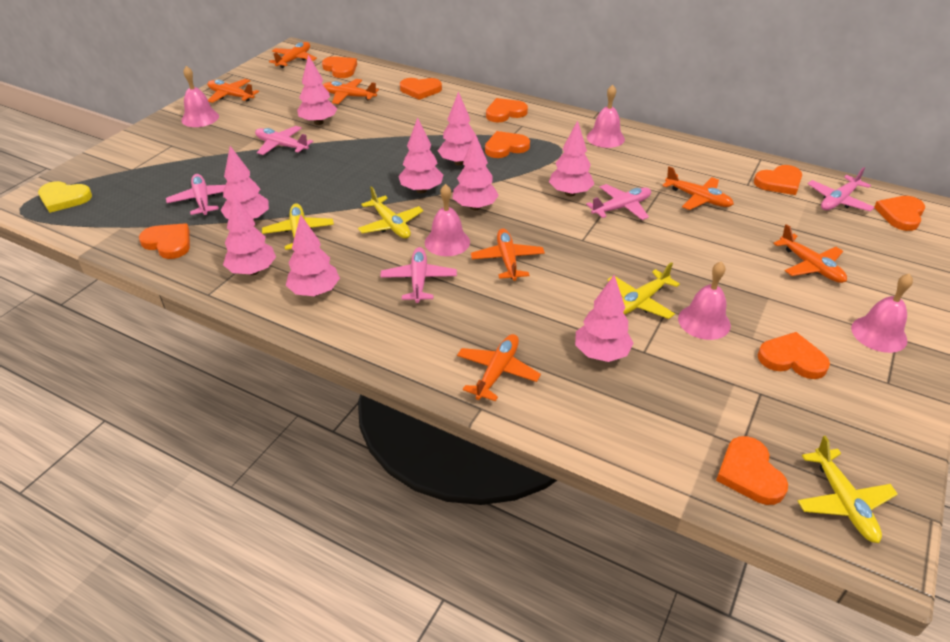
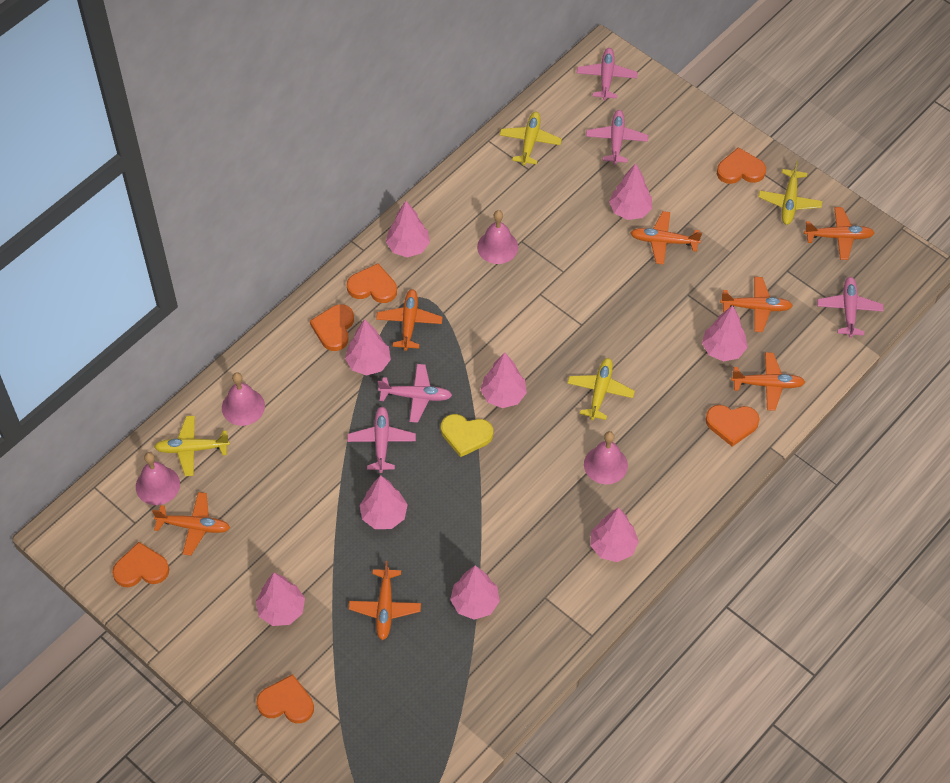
orange heart: [139,223,190,259] [322,56,357,78] [400,78,442,100] [485,131,530,158] [486,98,528,123] [716,436,788,505] [754,165,802,195] [757,332,830,379] [874,196,925,231] = 9 -> [112,542,169,587] [256,674,314,723] [310,304,354,351] [347,263,397,303] [705,405,760,447] [717,147,766,184] = 6
pink bell: [181,66,219,127] [425,184,470,256] [587,85,625,148] [678,262,731,340] [851,273,913,353] = 5 -> [136,452,180,505] [222,372,265,426] [477,210,518,264] [584,431,628,484] = 4

